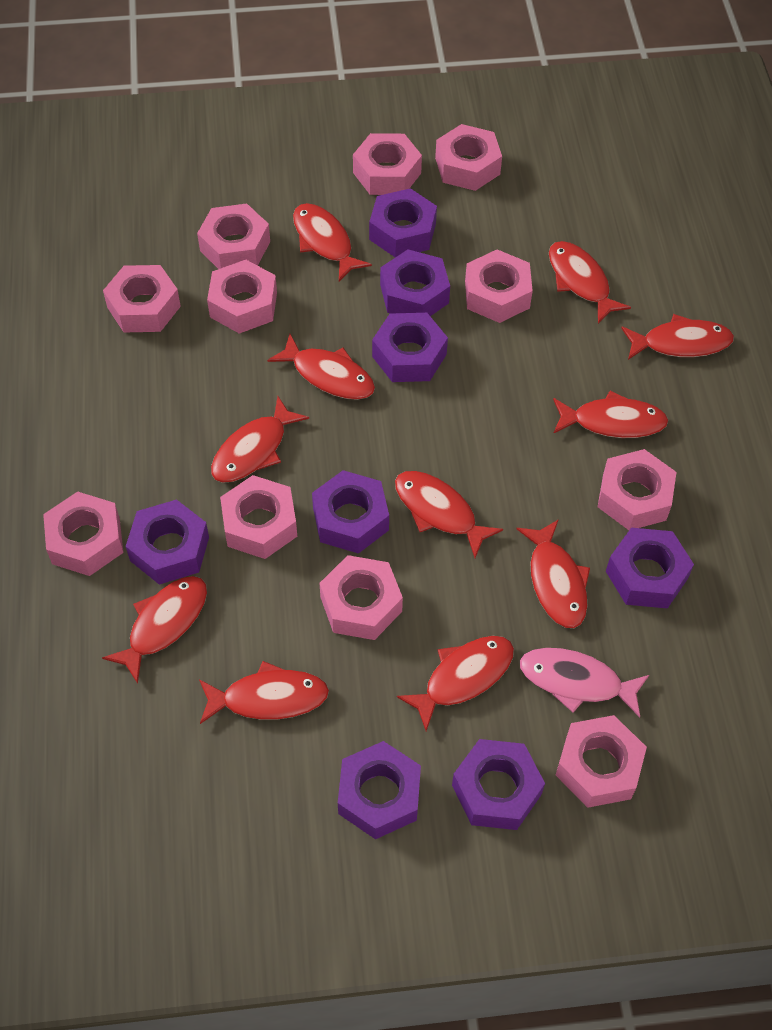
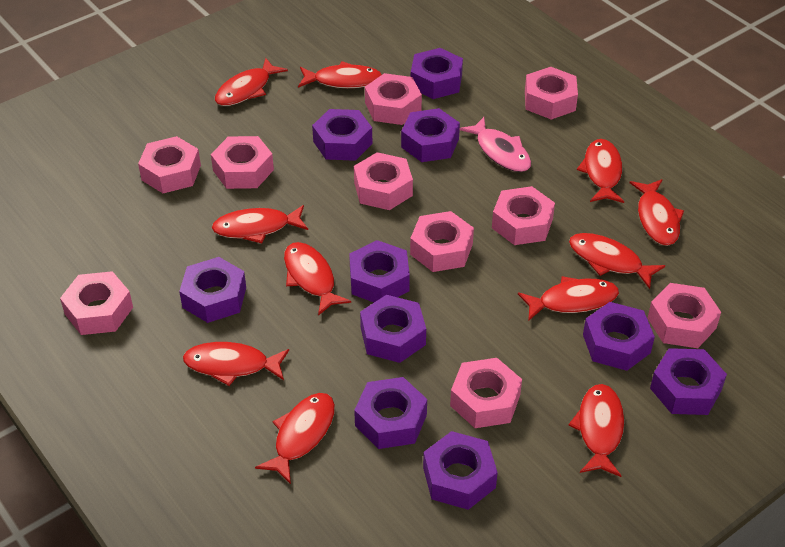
pink nut: [43,492,123,576] [103,265,181,332] [197,203,270,269] [207,260,277,334] [220,475,297,559] [319,555,403,640] [353,133,422,195] [435,124,502,191] [465,249,533,323] [556,715,647,808] [598,449,676,530] = 11 -> [60,271,133,335] [138,136,201,193] [211,136,274,189] [354,152,413,210] [365,73,422,125] [410,211,474,272] [450,358,522,428] [492,186,555,245] [525,67,578,120] [648,283,721,348] = 10
purple nut: [126,499,209,585] [312,470,389,554] [338,741,421,839] [369,188,437,257] [372,313,448,382] [380,249,450,316] [452,739,545,830] [606,528,694,609] = 8 -> [179,257,246,323] [312,109,372,161] [349,240,410,302] [354,377,427,449] [360,295,426,363] [401,108,460,162] [411,48,463,99] [423,431,498,510] [583,302,655,371] [650,348,727,415] = 10

